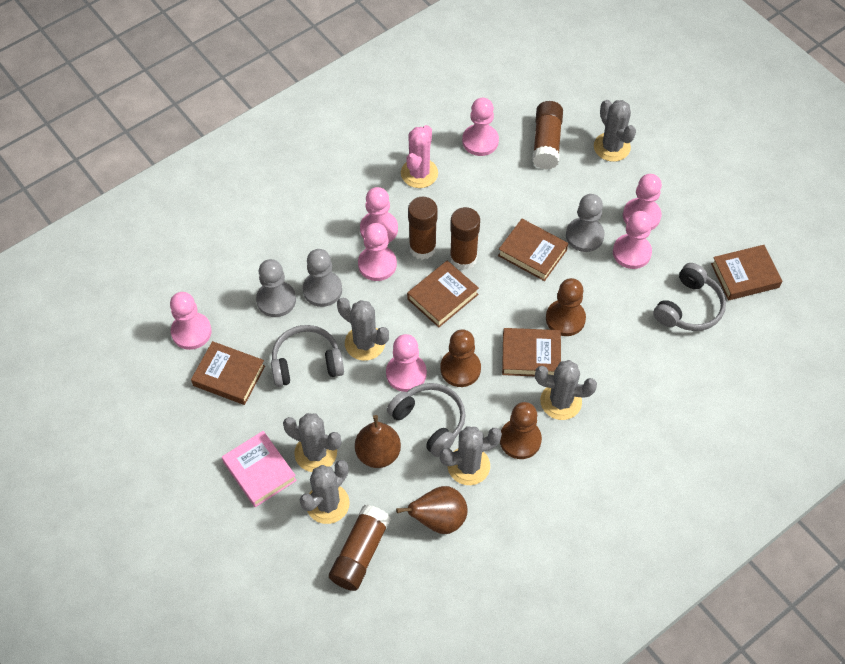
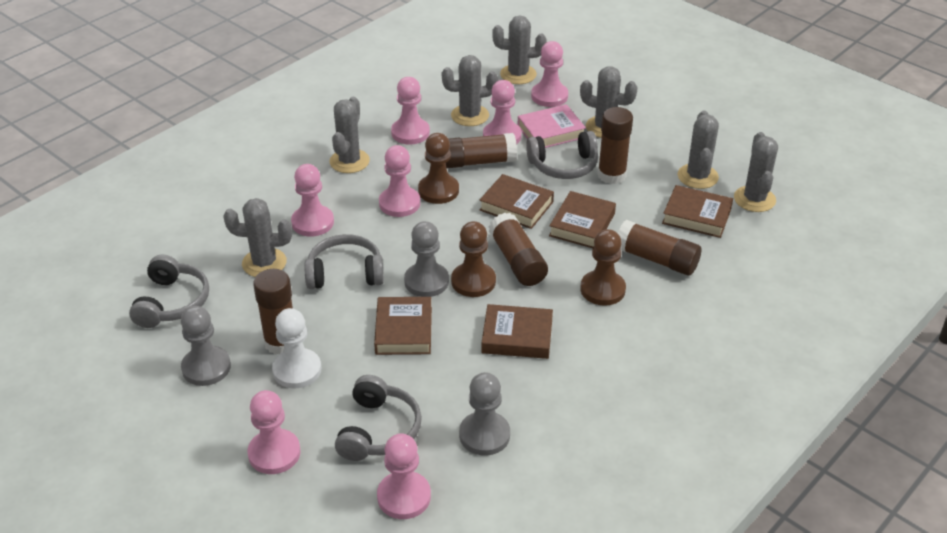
brown glue stick: [329,505,391,591] [408,197,438,260] [450,207,480,270] [532,101,563,170] = 4 -> [253,269,293,355] [446,133,517,168] [489,213,548,286] [598,107,633,184] [618,220,701,276] = 5
brown pear: [355,415,401,468] [396,486,468,534] = 2 -> none = 0
grey cactus: [283,413,341,472] [299,460,350,524] [337,298,389,361] [439,426,502,485] [535,360,597,420] [594,100,636,162] = 6 -> [223,198,292,277] [329,97,370,173] [442,55,498,126] [492,15,547,84] [580,66,638,138] [678,111,719,189] [734,132,778,212] = 7
grey headphones: [271,325,344,387] [387,383,466,457] [653,263,726,331] = 3 -> [129,255,209,328] [305,234,384,289] [335,375,422,461] [526,131,598,179] = 4
pink cactus: [401,125,438,188] = 1 -> none = 0
white pawn: none = 0 -> [272,308,321,388] = 1

